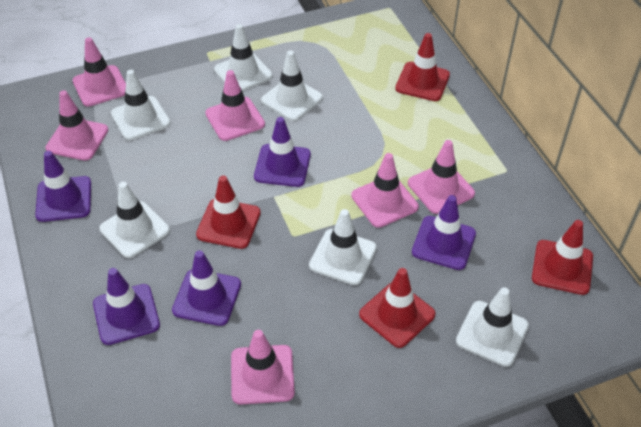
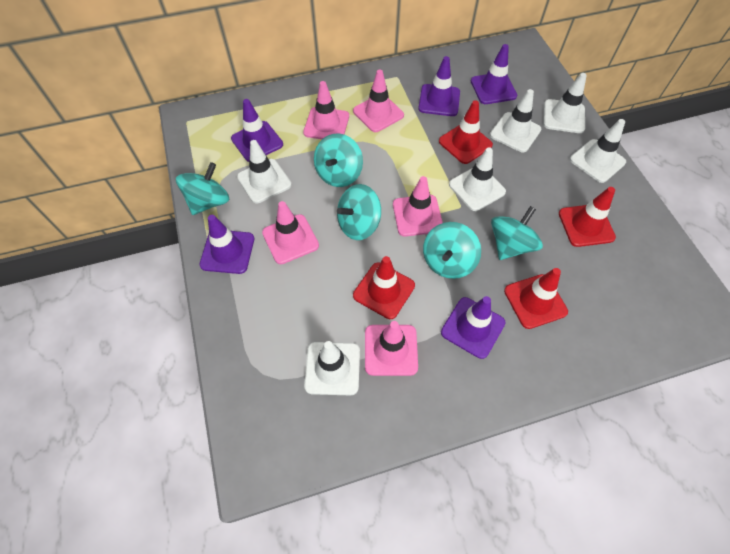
pink traffic cone: [45,90,108,161] [73,37,126,107] [205,70,265,141] [231,330,295,404] [351,153,419,228] [408,140,475,214] = 6 -> [262,201,319,264] [303,81,349,139] [353,69,404,132] [365,321,418,376] [393,176,443,237] = 5
turquoise spinning top: none = 0 -> [176,162,229,215] [314,133,363,187] [337,184,381,240] [423,222,481,279] [491,206,543,260] = 5

